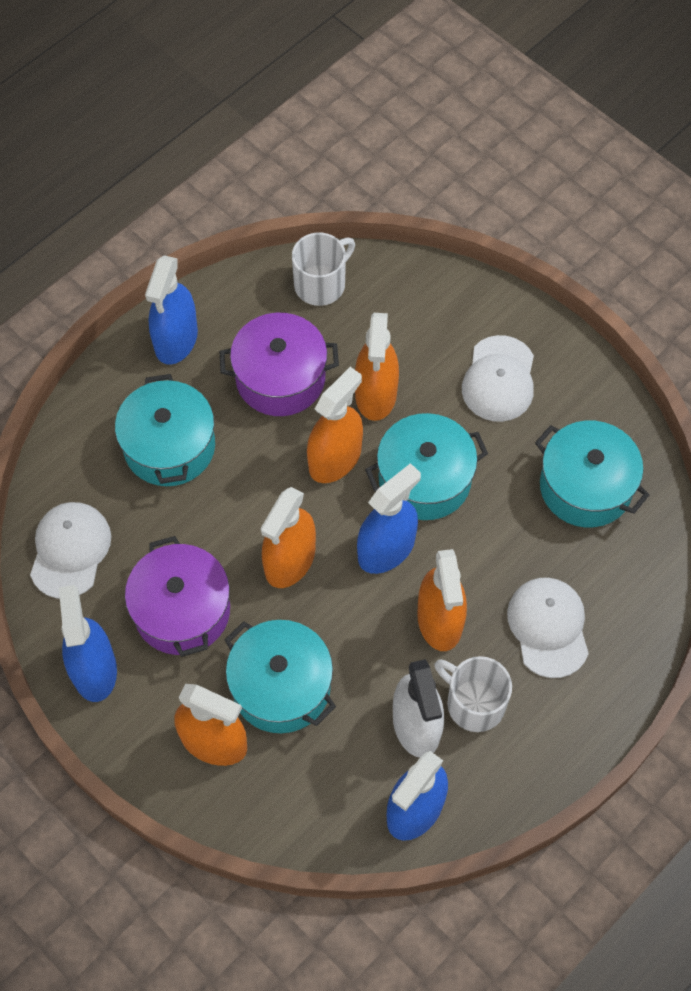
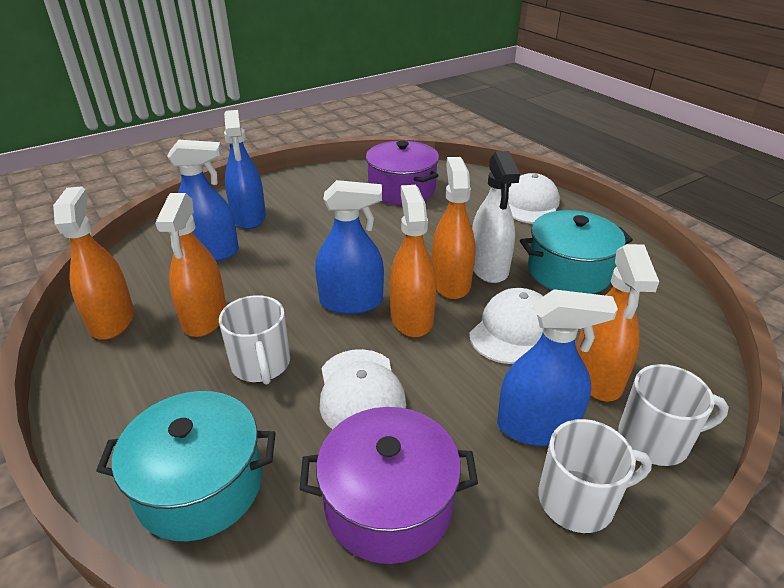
turquoise pot: [115,374,215,486] [225,620,336,733] [365,413,488,520] [535,421,649,527] = 4 -> [96,391,276,541] [520,210,633,294] = 2
white mug: [292,232,355,306] [435,656,512,732] = 2 -> [219,295,290,384] [538,419,652,533] [618,364,729,466] = 3

